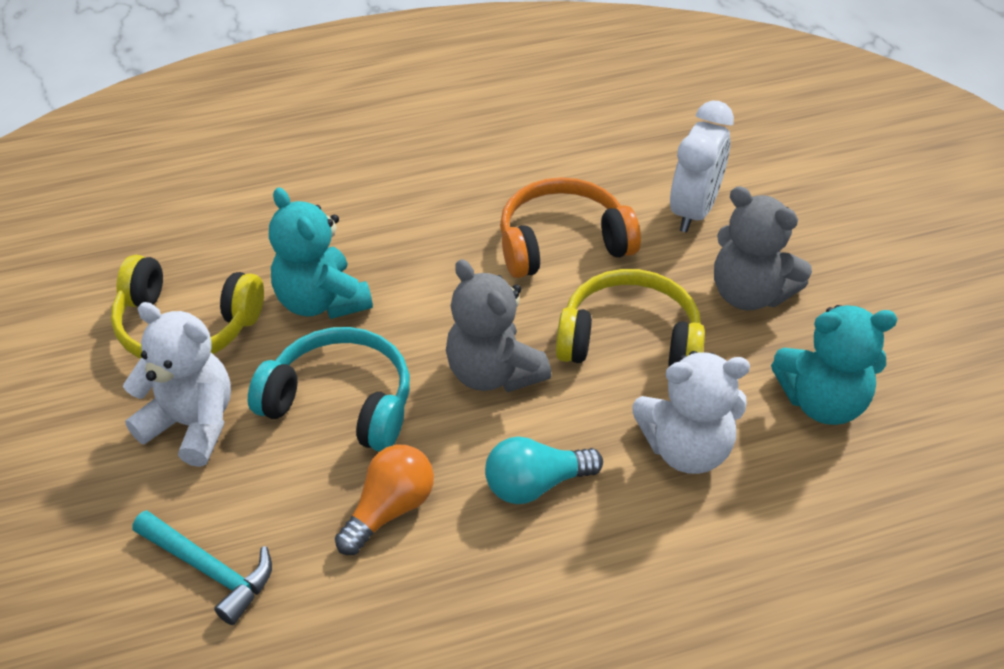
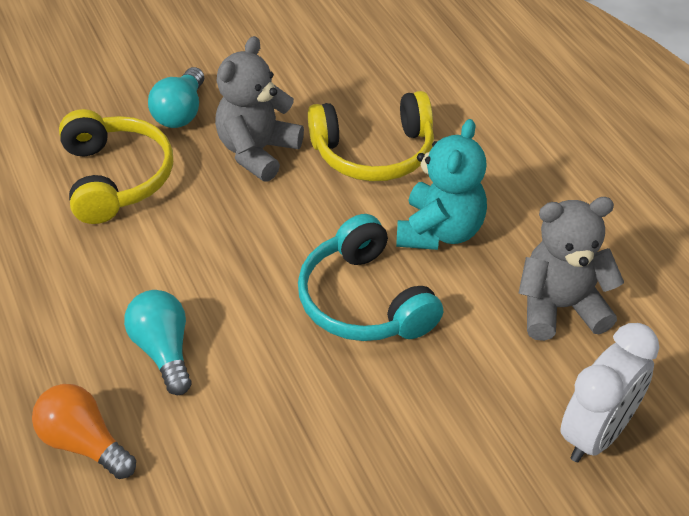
orange headphones: [500,177,641,278] = 1 -> none = 0
turquoise hammer: [132,510,272,625] = 1 -> none = 0
turquoise light bulb: [485,436,603,504] = 1 -> [124,290,191,395] [148,67,204,128] = 2
turquoise teddy bear: [269,187,373,319] [771,305,898,425] = 2 -> [396,119,487,250] = 1
white teddy bear: [123,302,231,467] [632,351,750,474] = 2 -> none = 0

